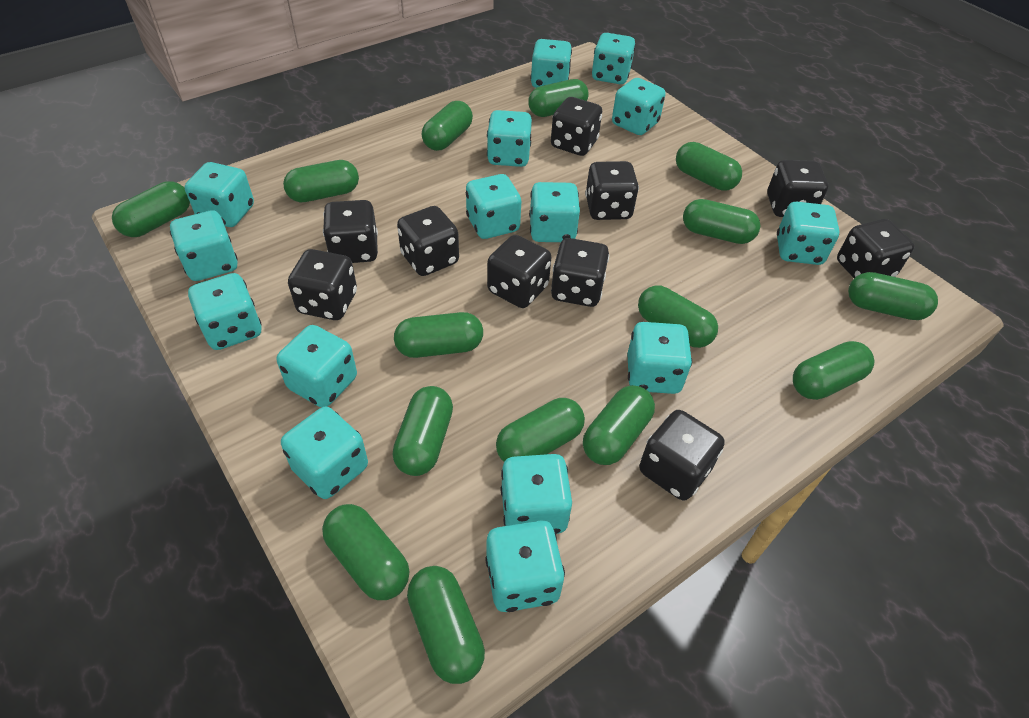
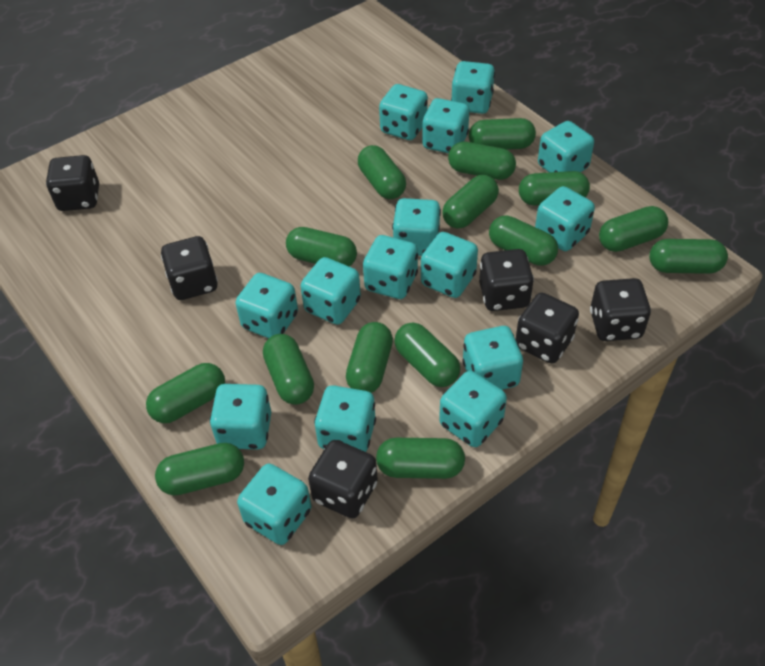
black dice: [288,249,357,320] [323,200,378,263] [397,206,459,276] [487,235,552,308] [551,97,602,156] [551,238,609,307] [585,161,639,220] [639,410,725,501] [767,160,828,217] [837,219,914,278] = 10 -> [46,155,99,211] [161,236,218,300] [308,440,378,518] [479,249,534,311] [515,293,579,364] [590,278,651,341] = 6

